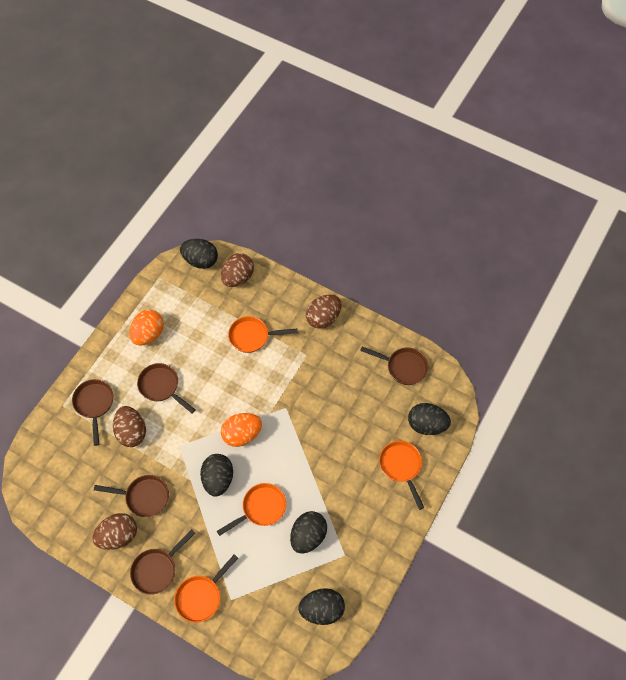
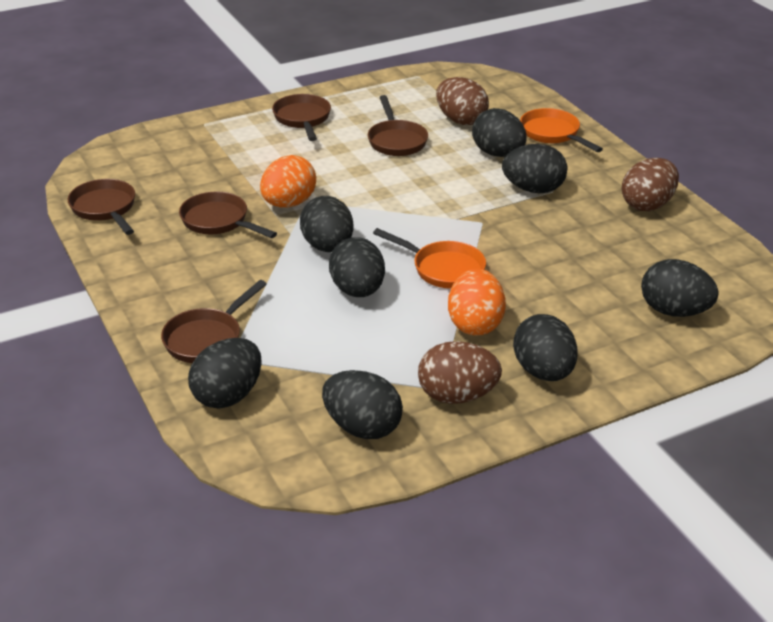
black egg: [180,239,218,269] [200,454,233,497] [290,511,327,553] [298,588,345,625] [408,403,451,435] = 5 -> [188,338,262,409] [300,196,354,252] [322,370,403,439] [329,237,385,297] [472,108,527,157] [502,144,567,193] [513,314,578,381] [641,259,719,317] = 8
brown egg: [92,513,137,550] [113,406,146,447] [221,253,254,287] [306,295,342,329] = 4 -> [418,341,502,404] [436,77,489,125] [622,158,679,211] = 3
orange pan: [174,554,238,623] [217,483,286,536] [228,316,297,353] [379,441,424,510] = 4 -> [373,228,486,289] [520,108,603,152] = 2

